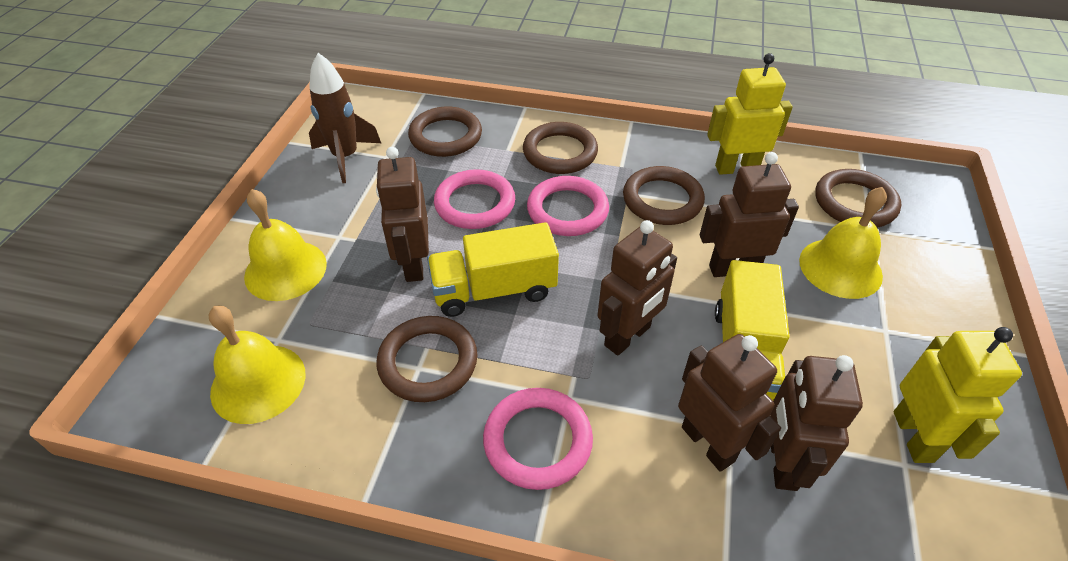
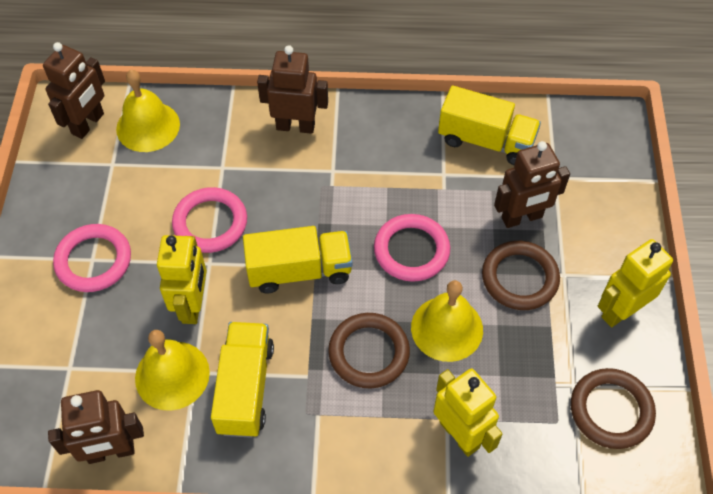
brown ring: [377,316,477,402] [408,106,482,157] [523,122,598,174] [623,166,705,225] [815,169,901,228] = 5 -> [328,313,410,388] [482,241,560,310] [571,368,656,449] = 3
brown robot: [376,147,429,282] [598,220,677,356] [678,334,781,472] [700,152,799,277] [770,355,863,491] = 5 -> [43,42,105,139] [48,390,144,464] [257,45,328,134] [494,141,570,228] = 4
brown rocket: [309,53,381,183] = 1 -> none = 0
yellow robot: [707,53,793,175] [893,327,1022,463] = 2 -> [157,235,207,324] [433,368,502,457] [598,239,673,327] = 3
yellow truck: [427,222,559,317] [715,260,790,400] = 2 -> [211,322,274,438] [243,226,353,293] [438,85,541,165] = 3

